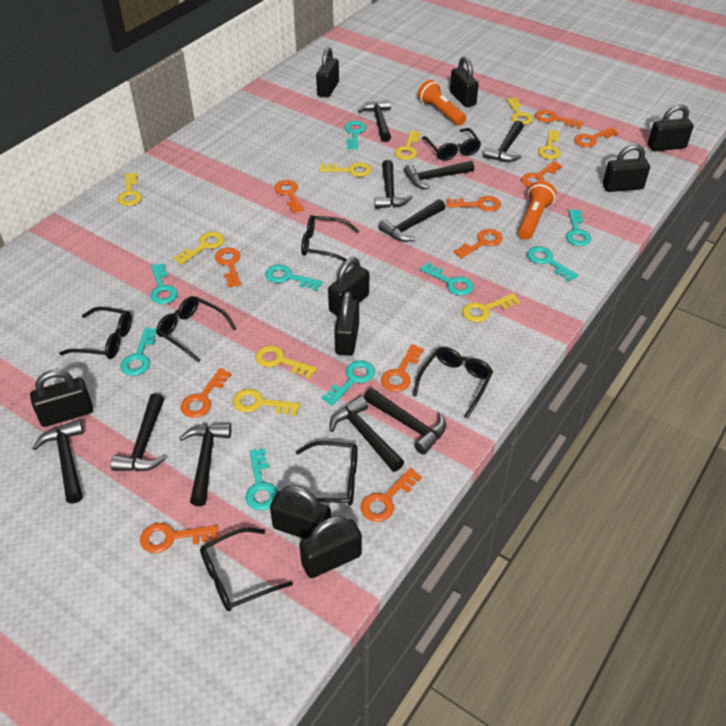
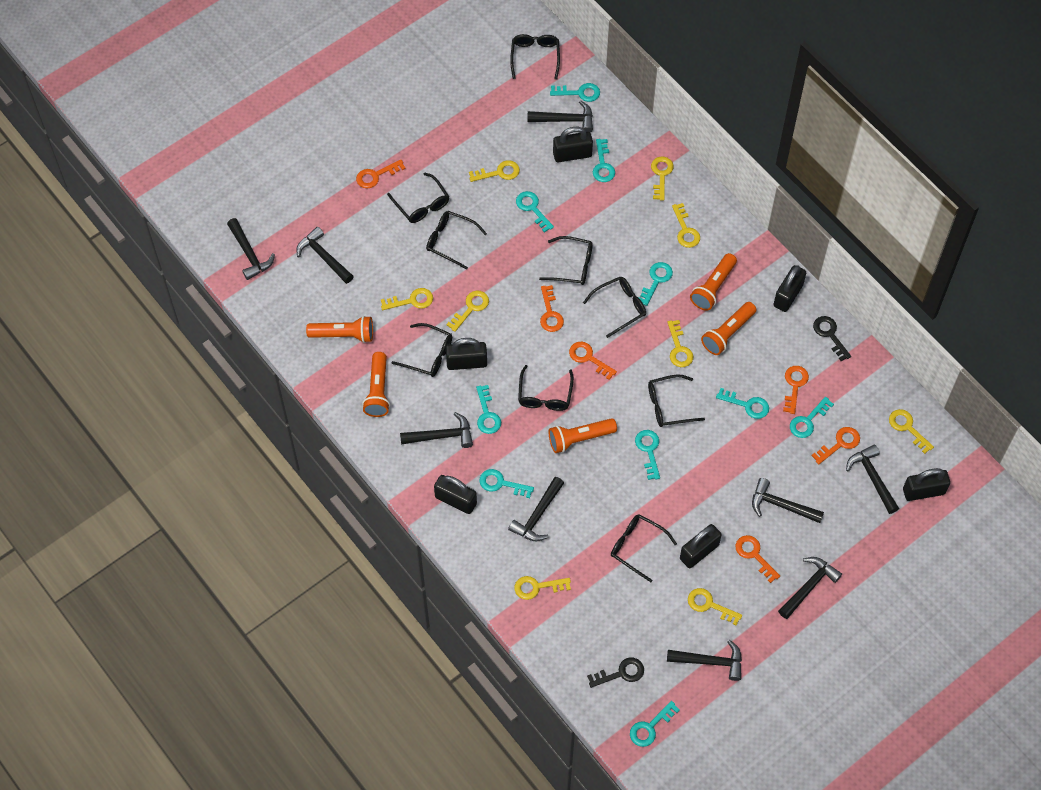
black glasses: [59,307,132,359] [156,296,237,363] [200,527,293,611] [296,441,358,505] [301,215,359,262] [413,347,493,419] [422,128,481,161] = 7 -> [387,173,449,223] [391,323,452,377] [426,211,487,270] [510,34,560,80] [518,365,574,411] [539,236,593,285] [583,277,646,338] [611,514,677,582] [648,374,705,427] = 9
black hammer: [33,419,84,504] [111,393,166,471] [179,423,231,506] [330,396,404,472] [358,100,391,142] [364,388,446,455] [375,160,413,209] [378,199,445,242] [404,161,474,189] [483,121,524,162] = 10 -> [227,218,275,280] [297,227,354,284] [400,412,473,448] [508,477,564,542] [527,100,593,132] [667,640,742,681] [752,478,824,523] [778,557,842,619] [846,444,899,514] = 9
black key: none = 0 -> [587,658,644,688] [813,316,851,361] = 2
black padlock: [30,369,93,427] [270,485,331,539] [299,516,362,578] [316,47,339,97] [328,257,369,315] [334,291,359,356] [450,56,479,107] [603,144,650,192] [648,104,693,152] = 9 -> [434,475,477,514] [446,338,487,370] [553,127,593,162] [680,524,722,568] [773,265,806,312] [903,468,950,501] = 6
orange flashlight: [418,80,466,126] [518,181,556,240] = 2 -> [306,316,373,343] [362,352,390,417] [548,418,617,453] [690,253,737,311] [701,302,757,355] = 5
orange key: [140,523,219,553] [180,368,232,418] [215,247,241,287] [274,180,304,213] [361,468,422,522] [381,344,424,392] [446,196,501,212] [453,229,503,259] [521,161,563,187] [535,110,584,129] [574,127,619,147] = 11 -> [356,159,406,188] [540,285,564,332] [569,342,617,380] [735,535,780,583] [783,366,809,414] [812,427,860,464] = 6
turquoise key: [120,327,157,376] [150,263,178,304] [245,449,278,510] [265,265,323,291] [321,360,375,406] [344,121,366,150] [420,262,474,295] [527,246,578,282] [566,209,591,246] = 9 -> [476,385,501,434] [479,469,534,498] [516,191,554,233] [550,83,600,102] [593,139,615,182] [630,701,680,747] [635,430,660,480] [638,262,673,306] [716,388,769,419] [790,397,834,438] = 10

